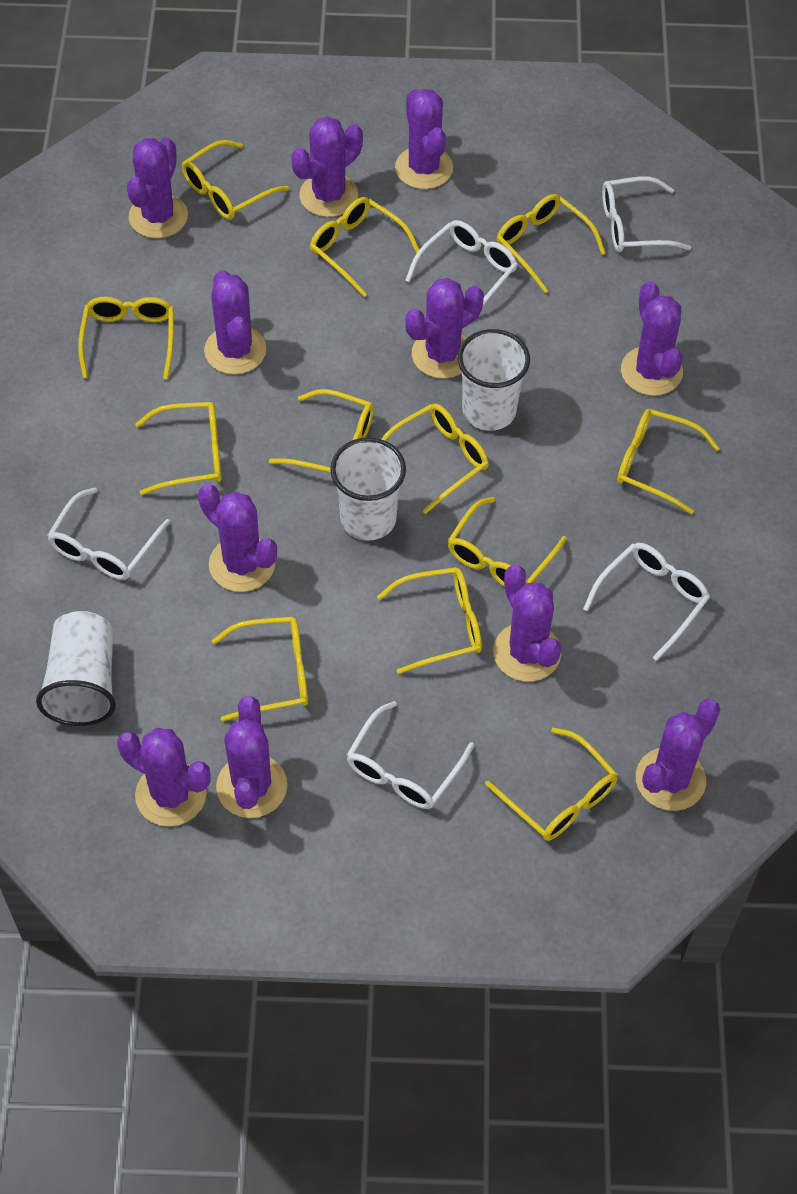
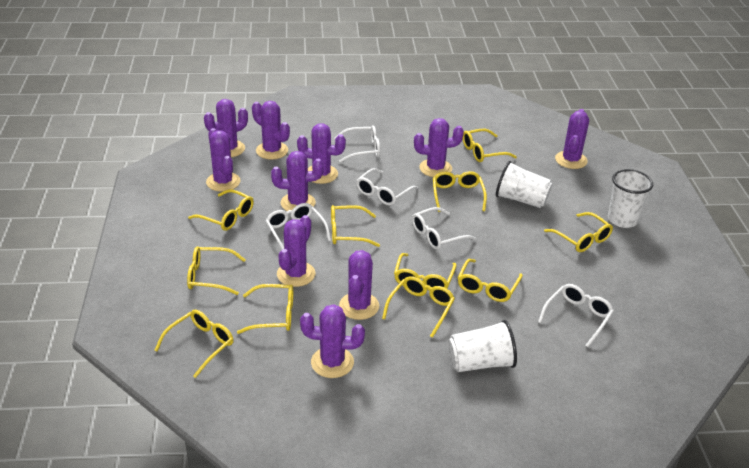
purple cactus: [117,728,211,827] [127,138,188,238] [198,484,277,592] [204,270,266,375] [216,696,287,818] [291,116,363,217] [395,89,453,189] [405,278,484,379] [493,565,561,682] [621,281,683,396] [636,699,721,811] = 11 -> [204,99,248,157] [206,128,240,192] [252,101,290,160] [271,151,323,211] [277,215,316,287] [297,123,346,184] [300,304,365,378] [339,250,379,320] [414,118,464,177] [555,109,589,169] = 10
yellow glasses: [78,297,174,379] [135,402,222,495] [182,140,290,220] [212,617,308,722] [269,389,374,473] [310,197,420,297] [377,567,482,674] [381,404,489,514] [447,497,567,587] [485,728,618,841] [497,194,606,293] [617,409,720,515] = 12 -> [154,310,234,378] [187,246,246,295] [188,189,254,231] [237,284,293,334] [331,205,380,247] [382,276,455,338] [394,253,457,291] [433,171,487,212] [458,259,523,302] [463,129,517,162] [544,212,613,252] = 11

